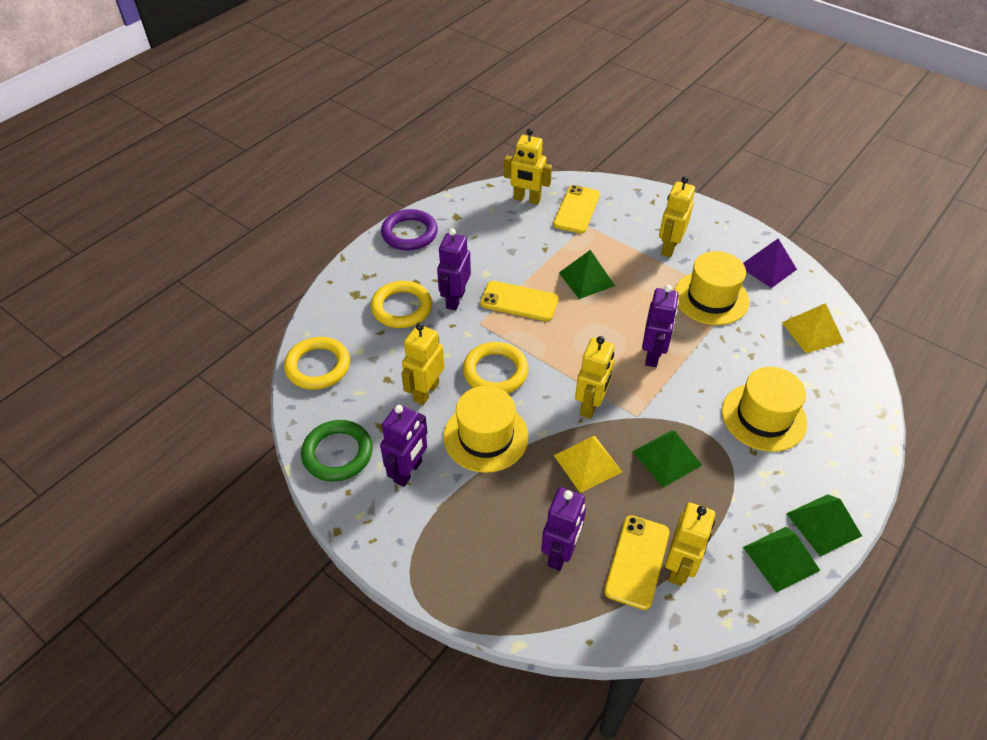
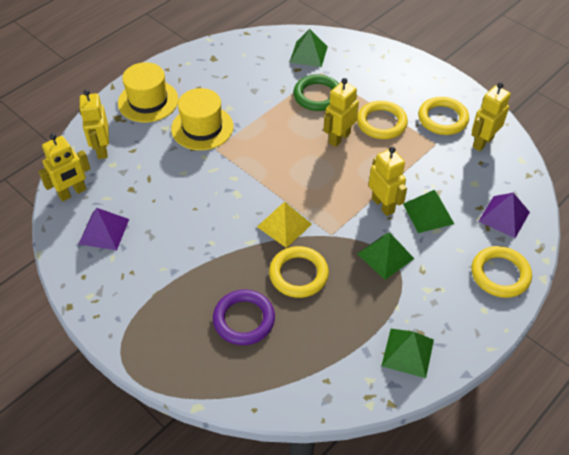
purple pyramid: [743,239,797,288] = 1 -> [79,208,129,250] [478,193,530,238] = 2
purple robot: [380,404,427,487] [437,228,471,310] [541,487,586,571] [642,285,679,367] = 4 -> none = 0
yellow hat: [443,386,529,473] [675,251,749,325] [722,367,807,452] = 3 -> [118,62,179,122] [171,88,234,150] = 2
yellow phone: [480,281,559,321] [553,185,600,234] [604,515,670,610] = 3 -> none = 0
yellow pyramid: [554,436,622,493] [782,303,844,353] = 2 -> [257,202,312,248] = 1
yellow ring: [284,337,350,390] [371,281,432,328] [463,342,529,393] = 3 -> [269,246,329,298] [357,101,408,139] [418,97,469,135] [472,246,532,298] = 4

